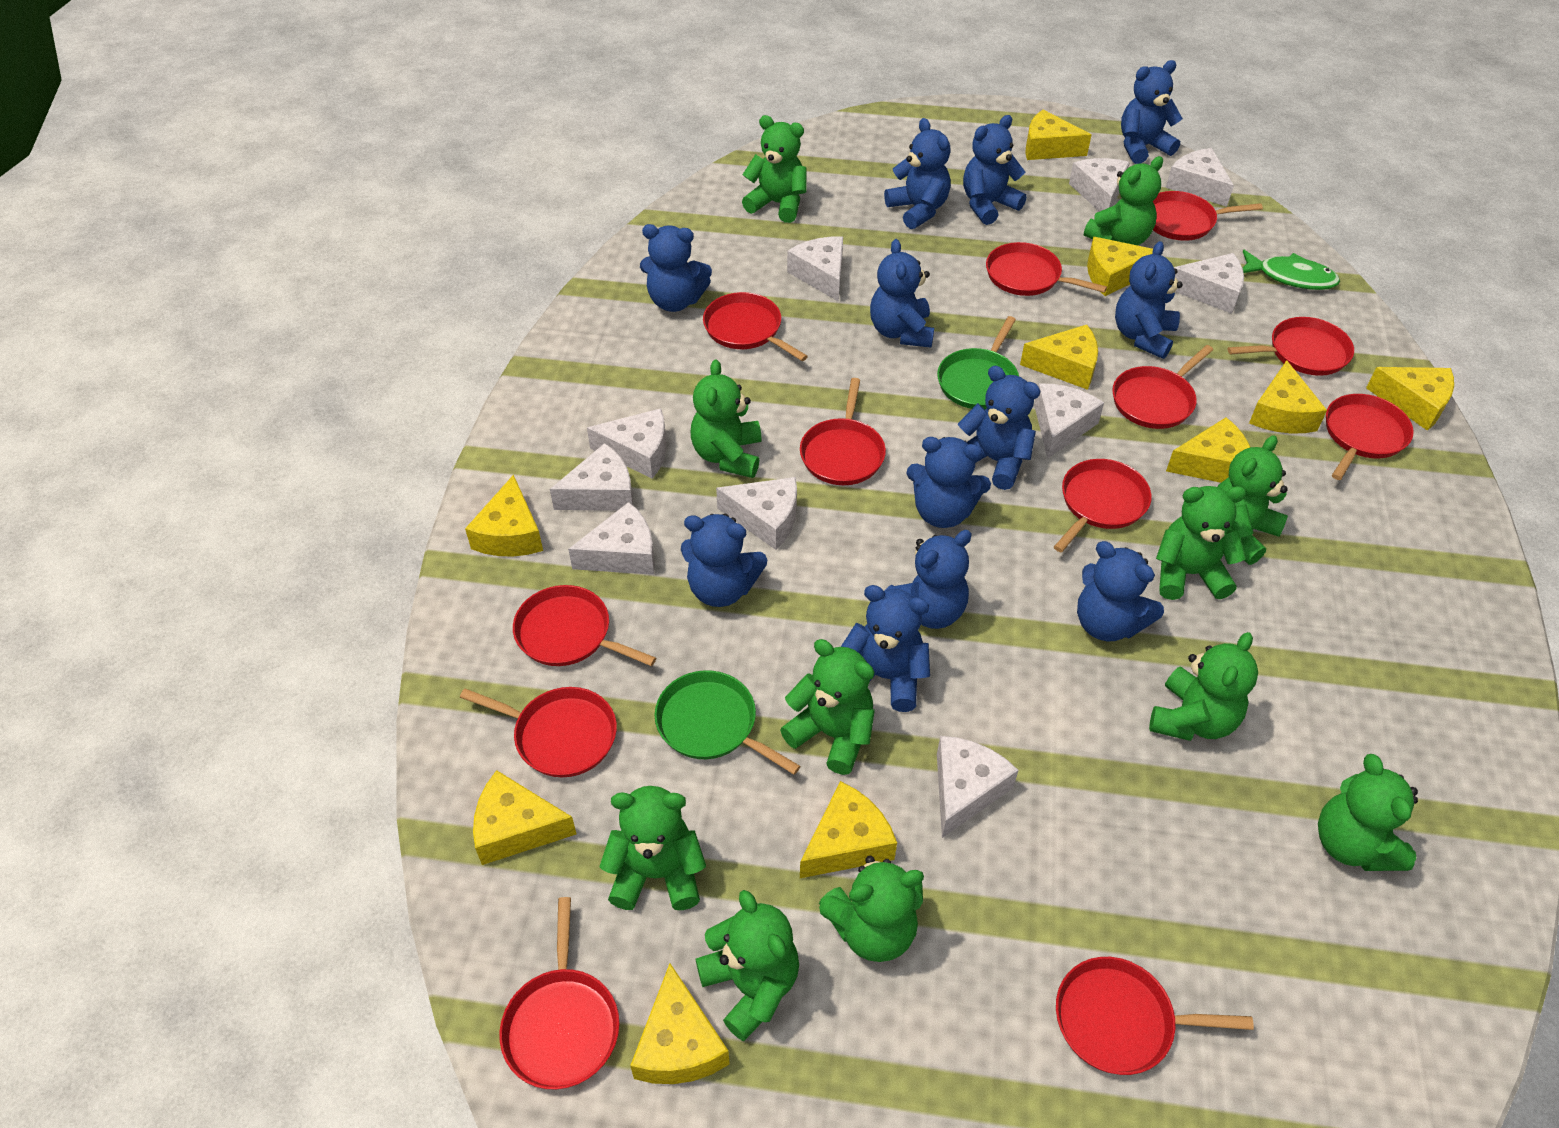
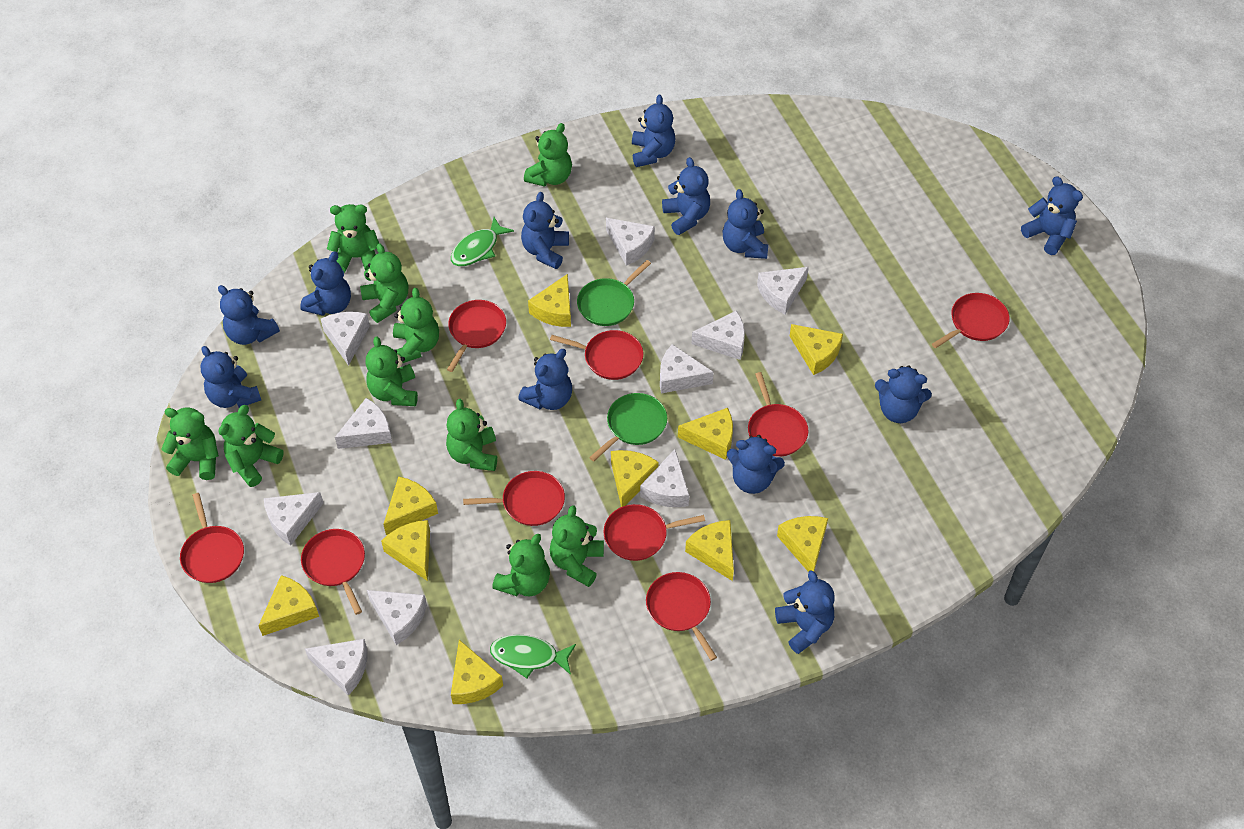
green fish: [1243,250,1340,290] = 1 -> [451,217,514,266] [490,634,576,679] = 2
green teddy bear: [599,786,706,910] [691,359,762,478] [696,890,799,1041] [742,115,807,223] [780,639,875,775] [819,856,924,962] [1084,156,1163,245] [1149,632,1258,741] [1156,486,1246,600] [1217,435,1288,565] [1318,754,1418,871] = 11 -> [161,408,219,480] [218,405,284,487] [327,204,379,273] [360,243,408,323] [365,337,418,406] [393,288,439,363] [446,399,497,471] [492,534,550,596] [524,123,572,187] [550,505,604,587] = 10
red pan: [460,687,617,777] [500,897,619,1090] [513,585,656,666] [703,292,808,361] [800,378,886,485] [986,242,1107,296] [1054,459,1152,553] [1056,957,1254,1075] [1112,345,1213,429] [1153,191,1263,241] [1227,317,1354,376] [1326,394,1414,480] = 12 -> [180,493,244,583] [301,529,365,615] [447,300,506,372] [463,471,565,526] [550,330,643,380] [603,504,705,561] [646,572,717,661] [748,372,809,456] [932,293,1010,348] = 9

